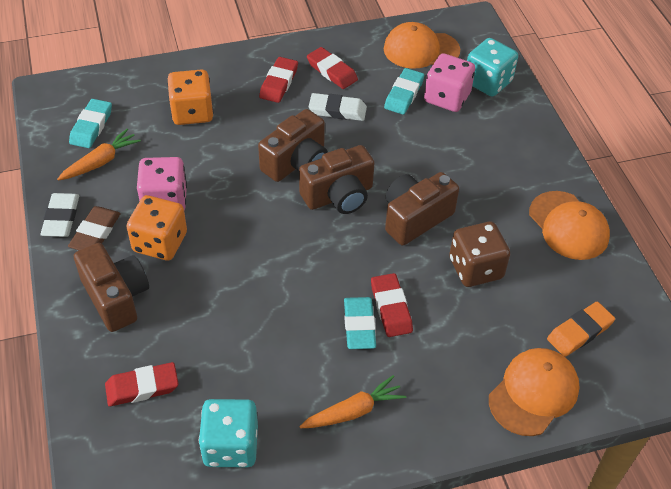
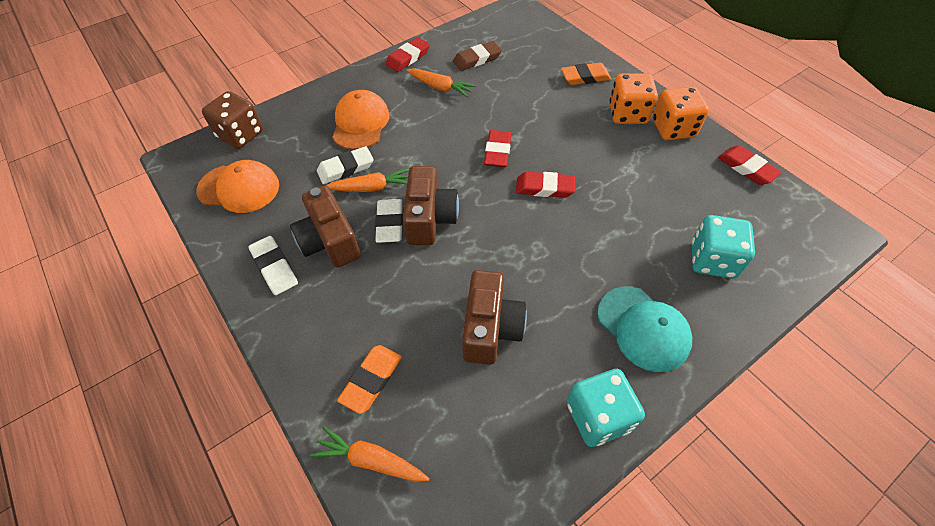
brown camera: [74,243,149,332] [258,109,328,182] [299,145,374,214] [385,172,459,246] = 4 -> [290,185,361,268] [403,166,459,245] [462,270,527,365] = 3
orange cap: [384,22,460,69] [489,348,580,436] [529,191,610,260] = 3 -> [196,160,279,213] [332,90,390,150] = 2
orange carrot: [57,129,141,181] [299,375,406,428] = 2 -> [310,426,429,482] [326,168,410,192] [406,68,476,98] = 3
orange eraser: [547,302,615,357] = 1 -> [337,345,402,414] [561,63,611,85] = 2
pink dice: [137,157,187,210] [424,54,475,112] = 2 -> none = 0
turquoise cap: none = 0 -> [597,286,692,372] = 1
turquoise eraser: [69,99,112,148] [344,297,376,349] [384,68,424,115] = 3 -> none = 0
white eraser: [40,193,79,237] [309,93,367,121] = 2 -> [249,236,298,295] [317,146,374,184] [375,199,403,243] = 3

